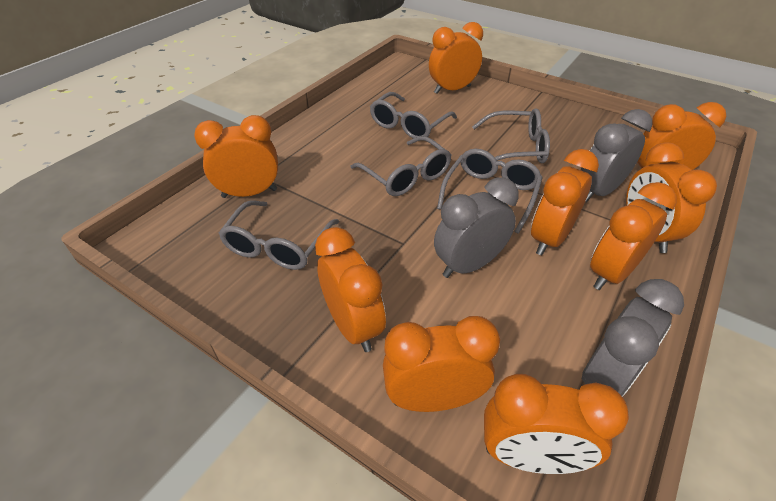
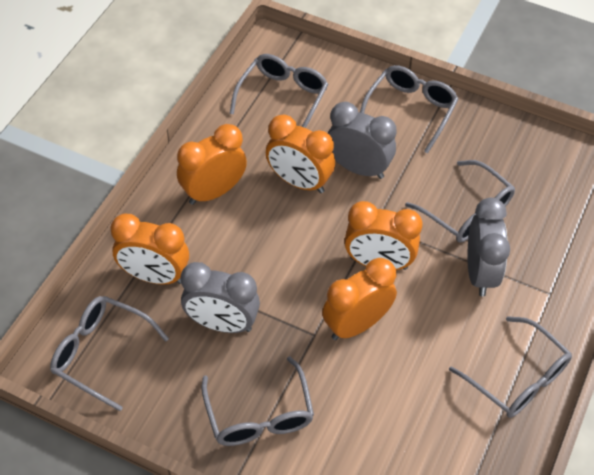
grey glasses: [218,201,339,270] [350,136,451,196] [370,92,457,139] [437,149,543,234] [472,108,550,164] = 5 -> [50,296,169,411] [201,356,314,446] [230,54,328,128] [360,65,459,154] [405,160,515,243] [449,316,572,418] = 6
orange clock: [194,115,278,198] [315,227,386,352] [383,316,500,412] [429,22,483,94] [484,374,629,474] [531,149,599,255] [590,182,677,290] [626,142,717,253] [637,102,726,170] = 9 -> [110,213,189,284] [177,124,247,205] [266,114,335,193] [322,258,397,340] [344,201,422,270] = 5

